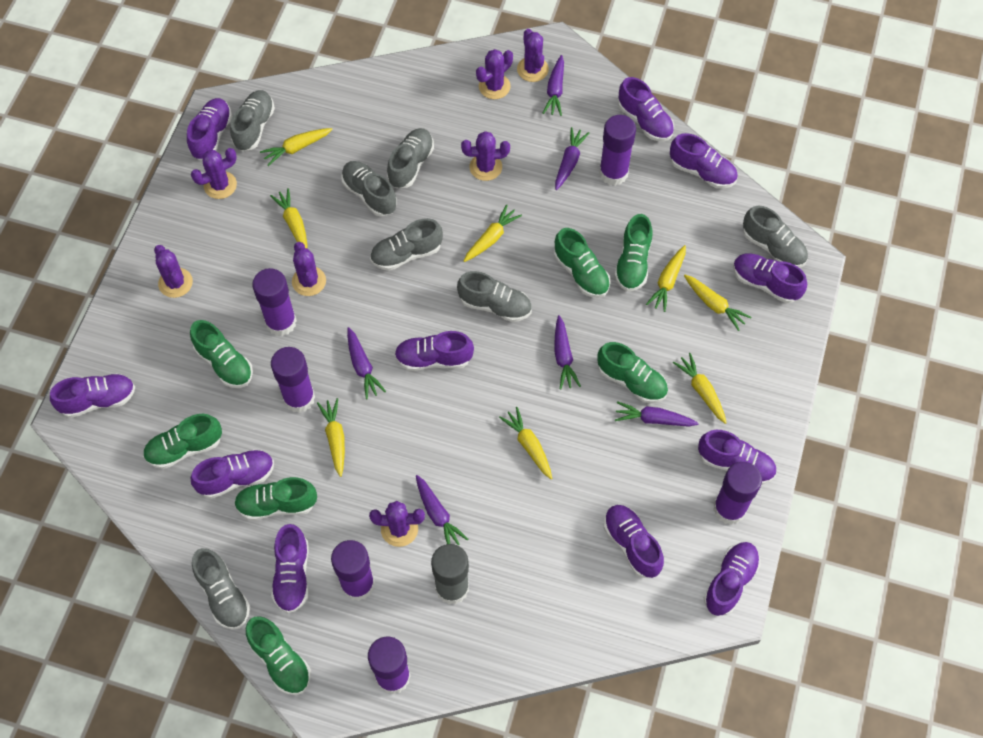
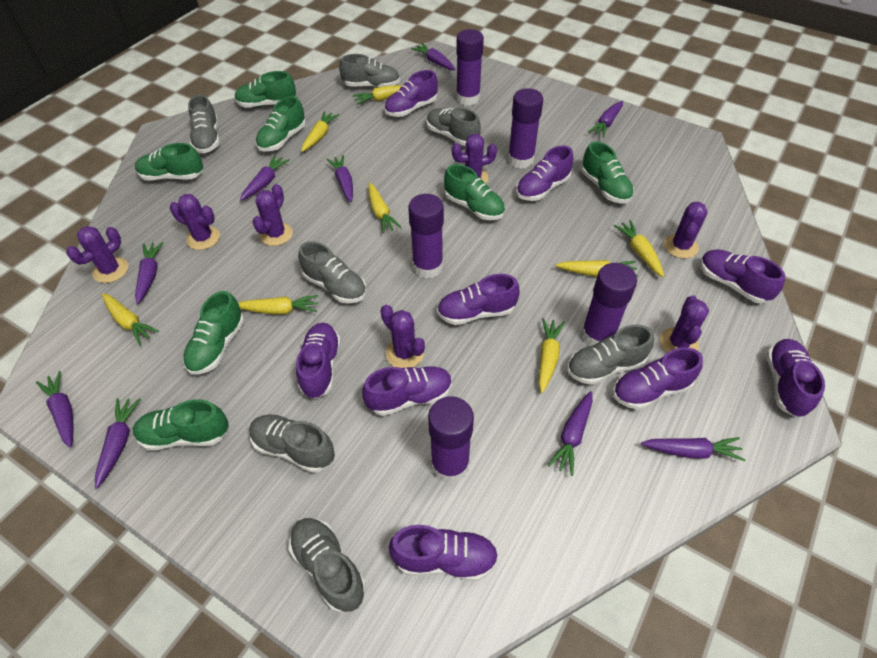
grey glue stick: [431,544,469,604] = 1 -> none = 0
purple carrot: [347,327,386,399] [416,475,468,546] [543,55,564,116] [554,315,581,389] [555,127,589,190] [615,401,699,427] = 6 -> [36,371,74,448] [95,398,141,489] [135,242,163,304] [240,155,290,200] [326,155,353,202] [411,43,456,70] [548,391,593,476] [588,101,623,138] [641,437,746,461] = 9
purple glue stick: [252,268,297,336] [271,347,315,413] [331,540,375,601] [368,637,411,694] [599,115,636,186] [713,462,762,525] = 6 -> [408,194,444,278] [428,396,474,483] [456,29,484,106] [508,88,543,169] [581,263,637,346] = 5
purple shoe: [50,373,135,418] [187,98,232,160] [191,449,274,499] [271,524,309,613] [395,331,474,371] [604,505,664,578] [618,77,674,141] [670,133,738,189] [698,430,776,485] [704,542,760,616] [733,253,807,303] = 11 -> [296,323,341,399] [362,366,452,416] [384,70,438,117] [389,525,499,581] [437,274,520,325] [516,146,573,201] [613,347,703,410] [700,249,785,303] [766,339,825,417] = 9

